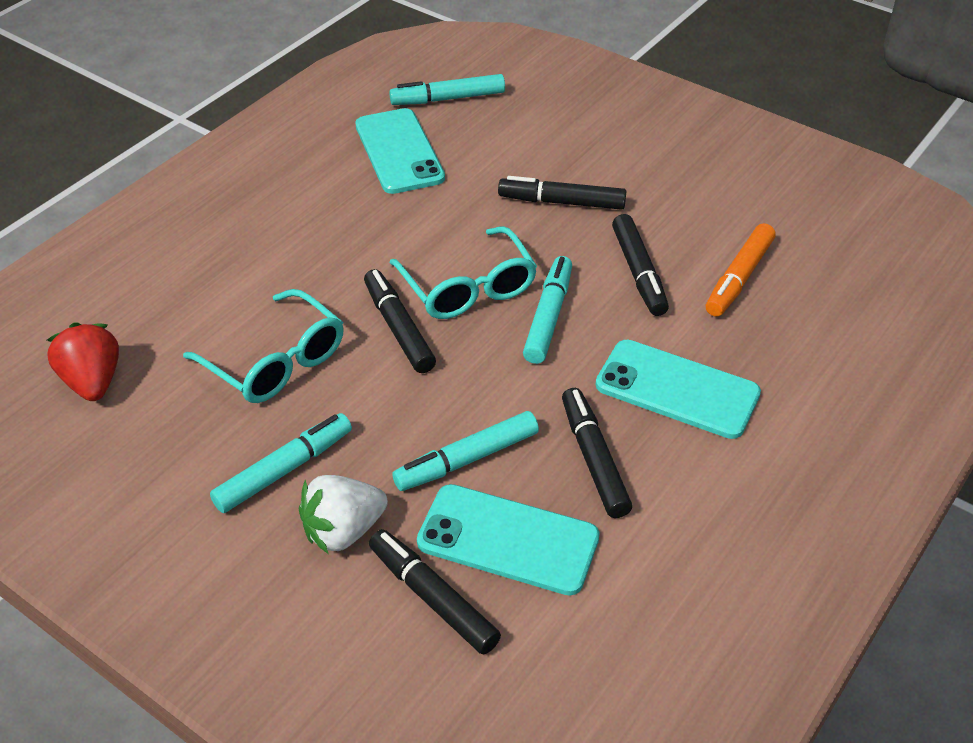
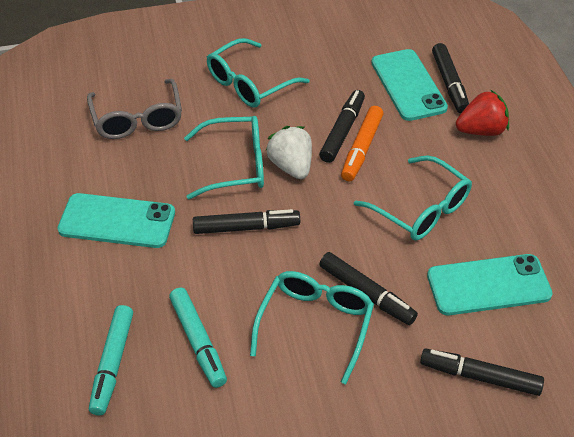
grey glasses: none = 0 -> [87,79,182,139] = 1
turquoise glasses: [183,289,344,403] [390,226,537,319] = 2 -> [184,116,264,199] [207,38,309,108] [250,271,374,384] [354,155,472,240] = 4
turquoise marker: [210,413,352,513] [389,74,505,105] [392,411,539,491] [523,256,572,364] = 4 -> [89,305,133,415] [169,288,227,388] = 2

